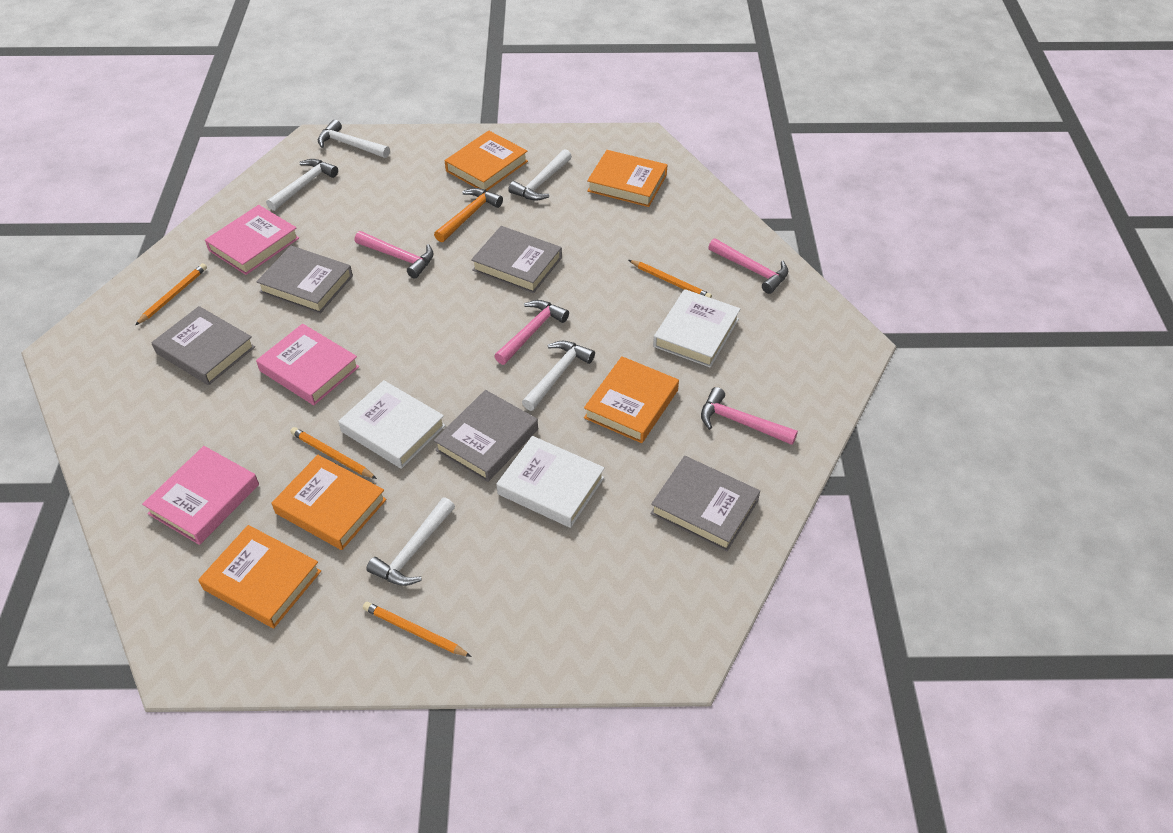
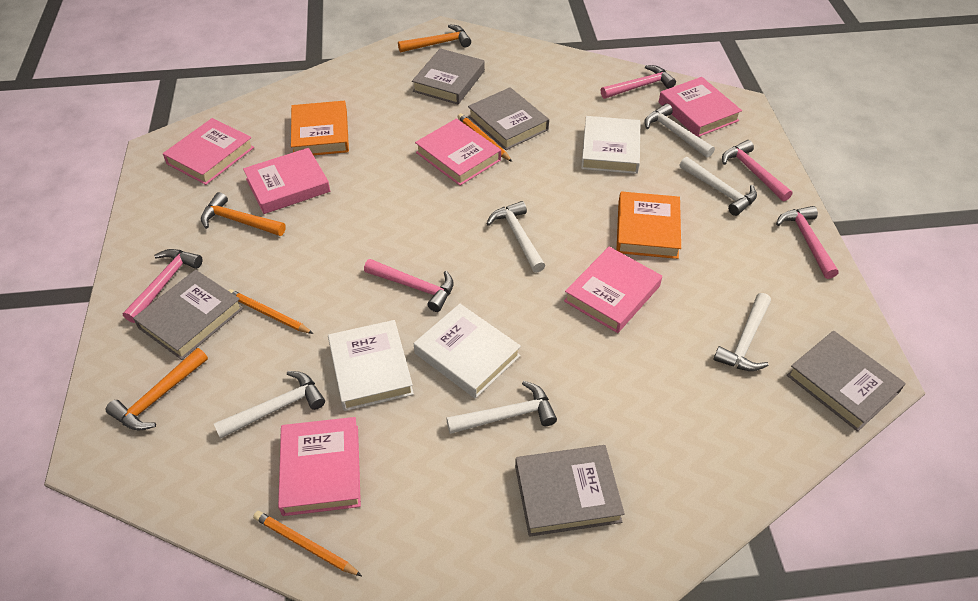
orange book: [198,525,321,628] [272,455,387,550] [445,130,528,191] [584,356,679,443] [587,150,667,207] = 5 -> [291,101,349,155] [616,191,681,259] = 2
orange hammer: [434,188,503,242] = 1 -> [106,348,208,430] [201,192,286,236] [398,24,471,52] = 3
orange pencil: [135,263,207,325] [290,427,377,479] [363,602,472,657] [629,260,712,298] = 4 -> [228,289,313,334] [253,511,362,576] [458,113,512,162] = 3
pink book: [142,446,259,545] [205,205,299,275] [256,324,360,405] = 3 -> [163,118,254,185] [243,148,330,214] [278,417,361,516] [415,119,501,186] [564,247,662,333] [659,77,742,137] = 6
pink hammer: [355,231,434,278] [494,300,569,365] [701,387,798,445] [708,238,789,294] = 4 -> [123,249,203,323] [364,259,454,312] [601,65,676,99] [722,140,793,201] [776,206,839,279] = 5
white hammer: [266,159,338,211] [318,120,390,158] [366,497,455,586] [508,149,572,201] [522,341,595,411] = 5 -> [214,371,325,439] [446,381,557,434] [487,201,545,273] [644,103,715,158] [680,157,757,216] [713,293,771,371] = 6

